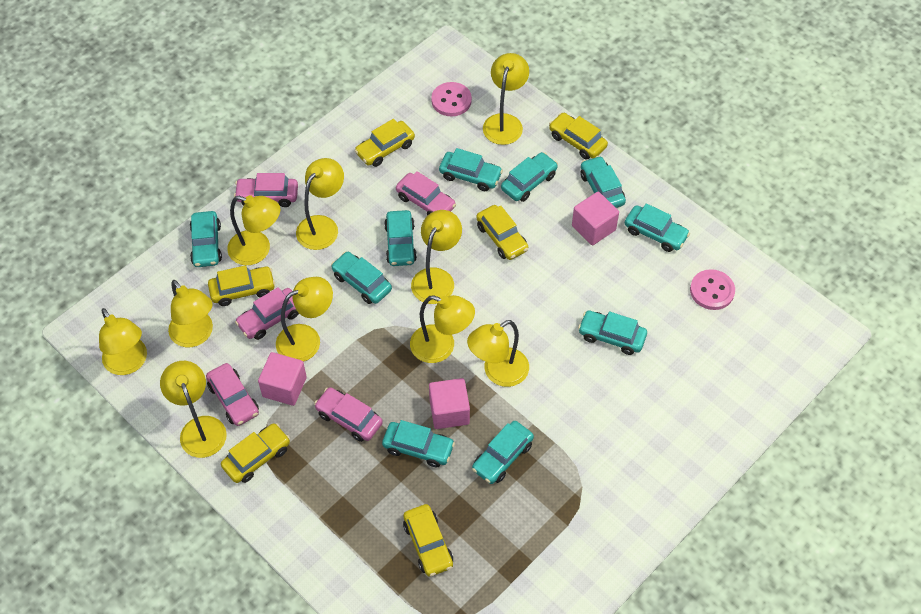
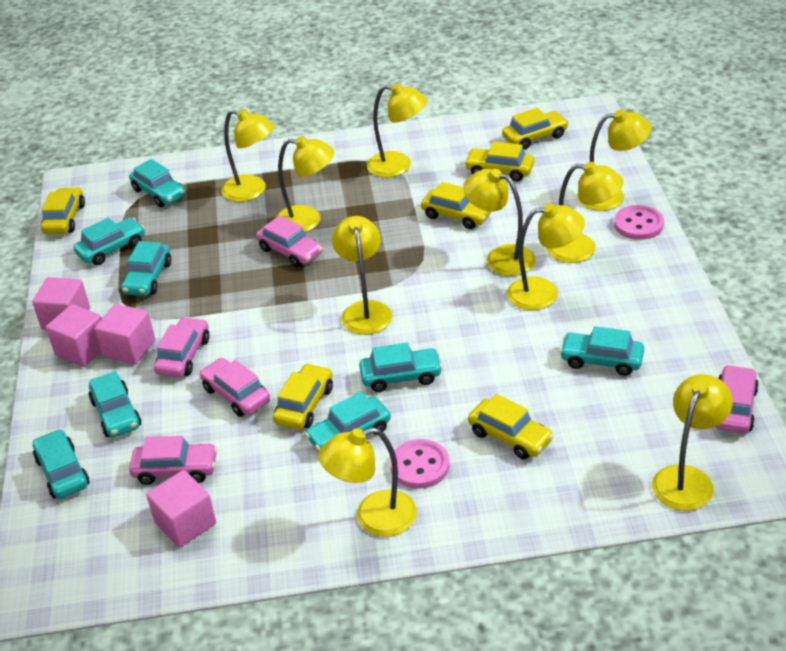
pink cube: [258,352,307,406] [429,378,470,429] [572,192,619,245] = 3 -> [32,277,90,330] [46,304,102,367] [94,304,155,365] [146,470,216,547] = 4
turquoise car: [190,211,222,267] [331,251,392,304] [382,420,455,467] [384,210,417,266] [439,148,503,191] [472,421,534,484] [501,152,558,202] [578,311,647,355] [581,156,626,208] [625,203,690,252] = 10 -> [33,429,90,499] [74,218,145,265] [89,371,141,438] [121,241,171,296] [129,159,186,207] [305,392,391,451] [359,343,442,392] [559,326,644,376] = 8

